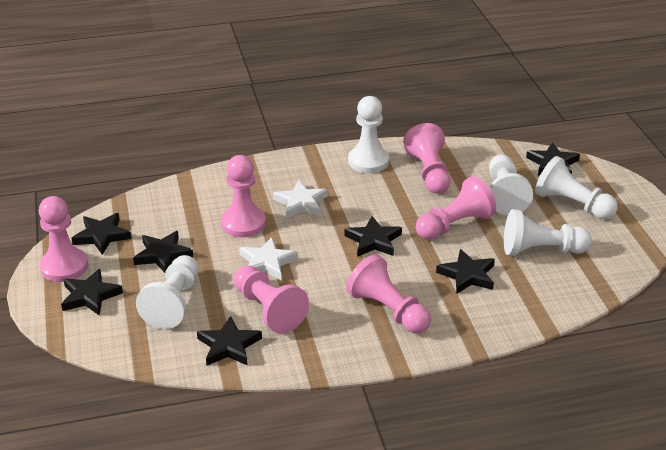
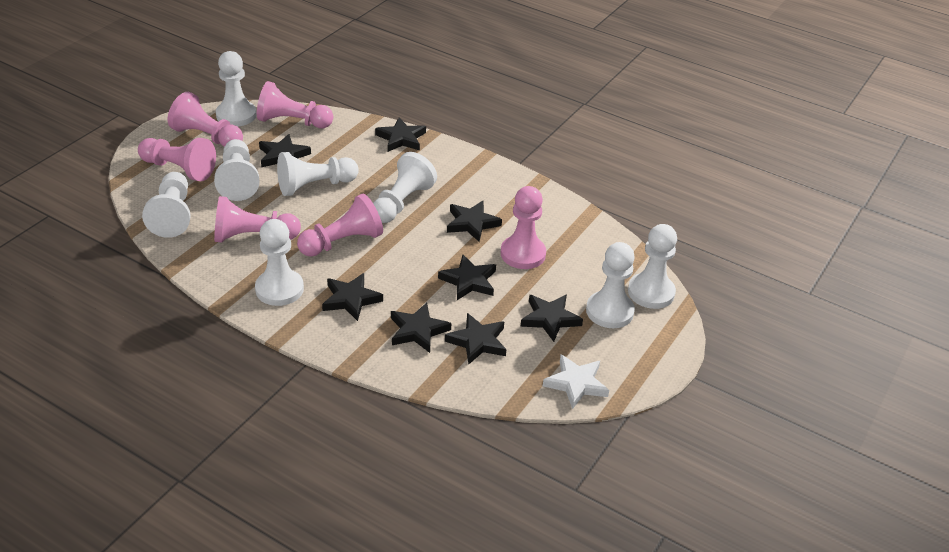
black star: [61,269,123,316] [71,213,131,255] [133,231,193,273] [197,316,262,366] [345,216,402,257] [436,249,495,294] [526,142,580,176] = 7 -> [259,134,311,167] [322,273,383,321] [375,117,426,152] [391,303,451,353] [438,255,496,300] [445,313,506,365] [447,201,502,242] [520,295,583,342] = 8
white pawn: [136,255,199,329] [348,96,389,173] [489,154,533,216] [504,209,592,256] [535,156,618,219] = 5 -> [142,172,191,238] [214,139,259,201] [216,51,256,127] [255,219,304,306] [277,152,359,196] [373,152,437,223] [586,242,635,328] [628,224,677,309] = 8
white star: [239,237,298,281] [273,180,328,218] = 2 -> [543,354,609,409] = 1

